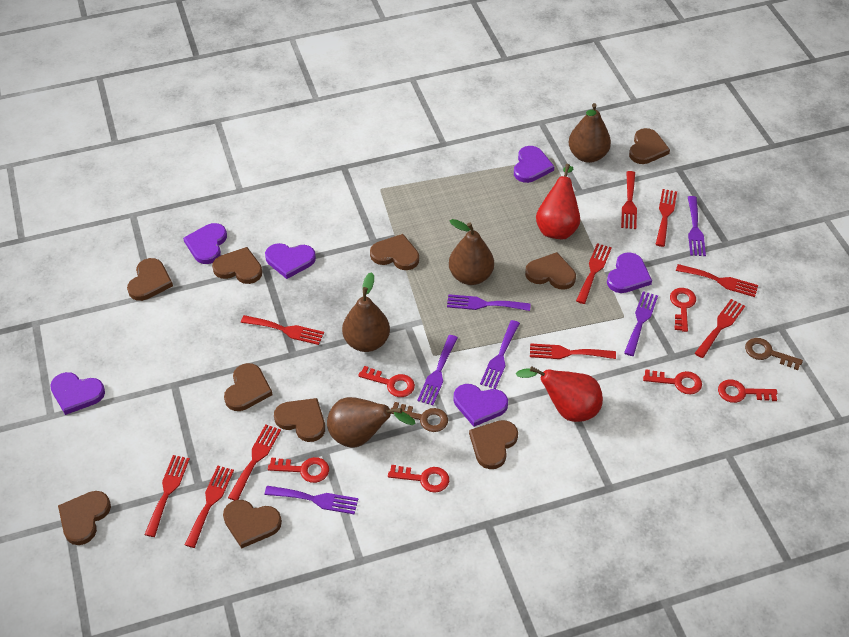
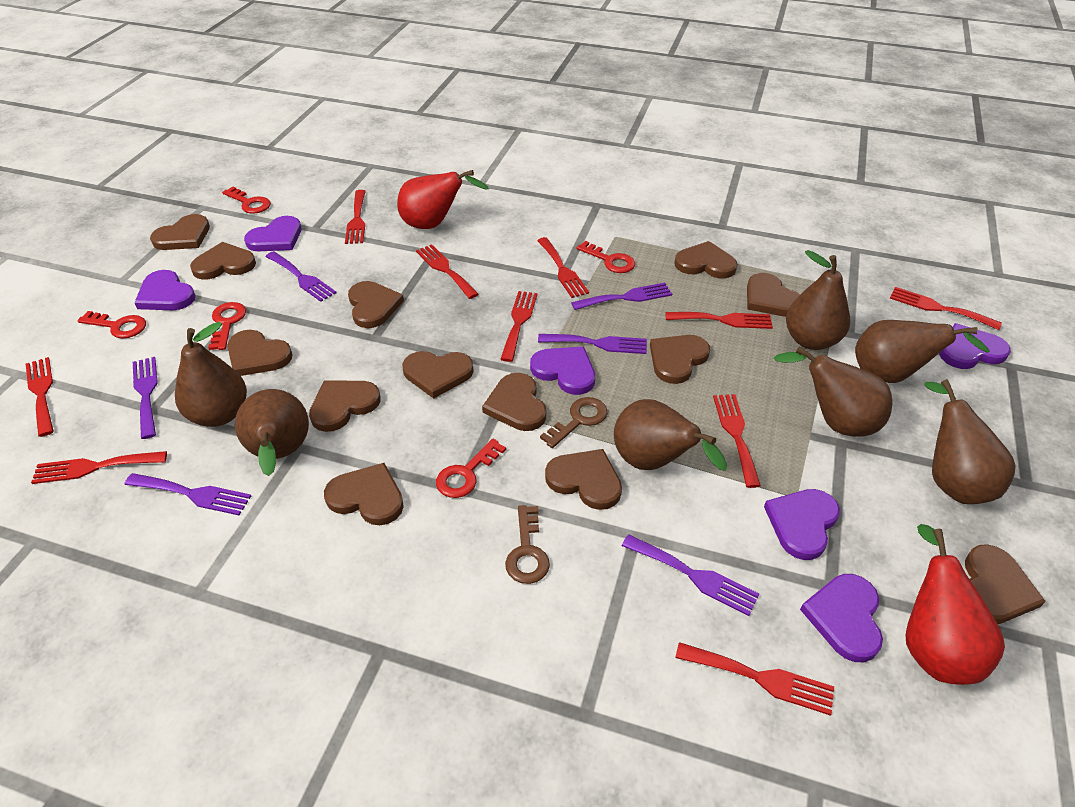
brown heart: [58,491,111,545] [127,258,173,301] [212,247,262,284] [223,500,282,549] [224,363,272,411] [274,398,325,442] [370,234,419,270] [469,420,518,469] [525,252,576,290] [629,128,670,164] = 10 -> [150,214,210,250] [190,242,256,280] [227,330,293,376] [309,380,380,432] [324,463,404,525] [348,281,404,328] [402,351,474,399] [482,373,546,431] [545,449,622,510] [650,335,710,384] [674,241,738,278] [747,273,800,317] [965,544,1046,624] = 13
brown pear: [327,397,416,448] [342,272,390,352] [449,219,494,285] [568,103,611,163] = 4 -> [175,322,247,427] [235,389,309,476] [614,399,727,471] [774,346,892,437] [786,250,850,350] [855,320,990,383] [924,379,1016,504] = 7
red key: [268,457,329,483] [358,366,415,397] [388,465,449,493] [643,369,702,395] [670,288,696,332] [718,379,777,403] = 6 -> [77,311,146,339] [208,302,246,350] [222,187,271,214] [436,438,506,498] [576,241,635,273] = 5

